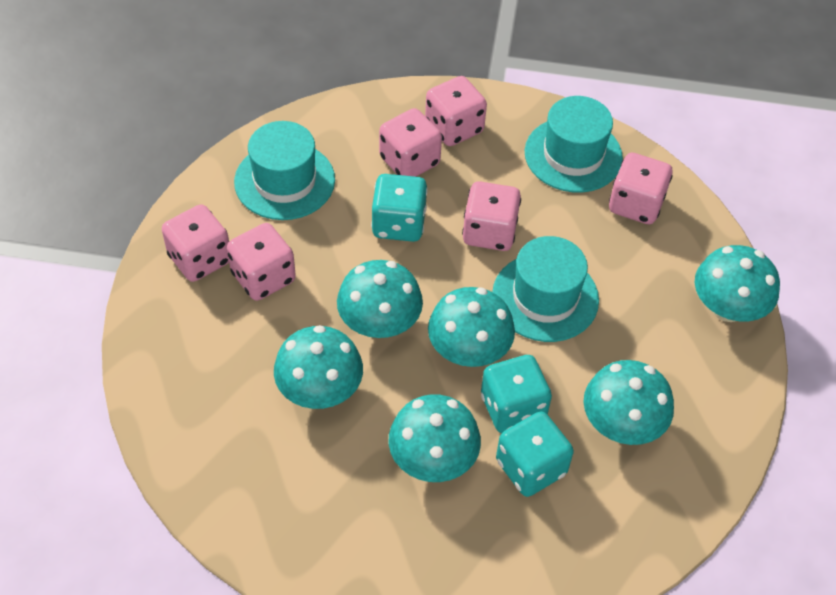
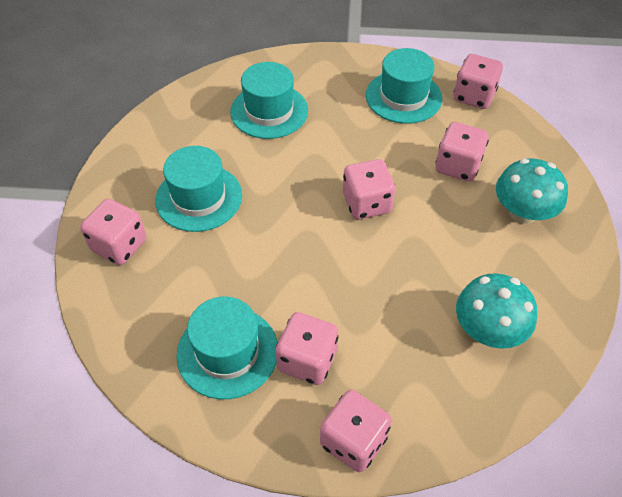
turquoise dice: [371,174,428,242] [481,355,552,433] [496,411,574,497] = 3 -> none = 0
turquoise hat: [234,121,335,220] [492,236,599,342] [525,96,623,193] = 3 -> [155,146,242,232] [176,297,277,399] [230,62,308,139] [366,48,442,124] = 4
turquoise mushroom: [274,325,363,409] [337,260,423,338] [389,394,481,482] [428,287,515,367] [583,360,674,445] [695,245,780,322] = 6 -> [456,273,537,348] [496,158,568,224] = 2

